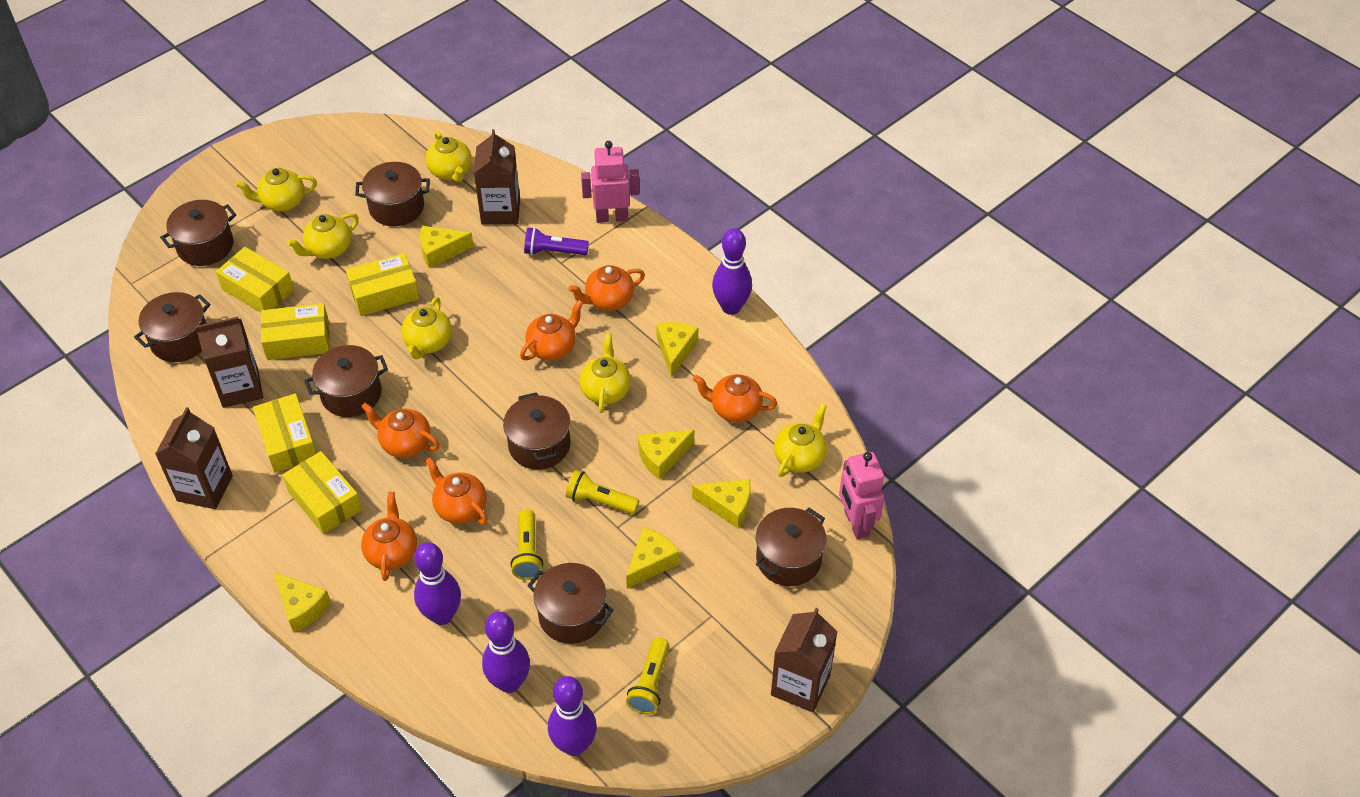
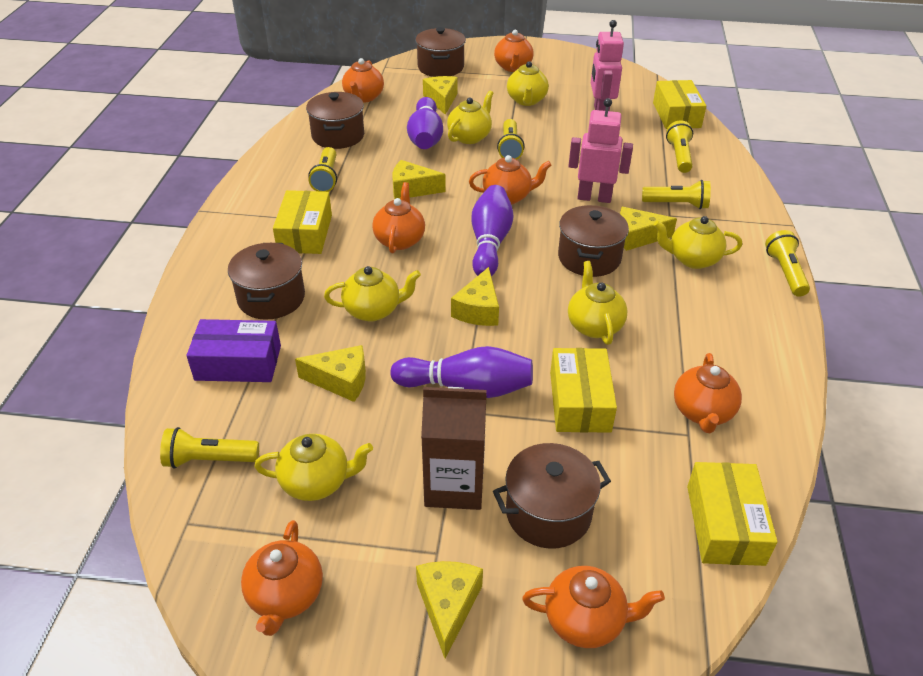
brown carton: [155,407,233,509] [195,317,263,408] [474,129,520,225] [771,608,837,713] = 4 -> [421,387,487,510] = 1
brown pot: [134,292,211,362] [160,200,236,266] [304,345,388,417] [355,162,430,226] [503,392,570,470] [527,563,614,644] [756,508,826,586] = 7 -> [228,243,305,320] [306,92,364,149] [415,27,466,77] [493,443,611,549] [558,205,629,277] = 5
orange teapot: [361,403,440,458] [361,492,417,581] [425,457,488,525] [520,300,583,361] [568,265,645,311] [693,374,777,423] = 6 -> [241,520,323,636] [342,58,384,103] [372,182,425,253] [469,155,551,205] [494,30,534,72] [522,566,665,648] [674,353,742,433] = 7
purple bowling pin: [414,542,461,625] [482,612,530,693] [548,676,597,756] [712,228,752,315] = 4 -> [390,346,533,398] [407,97,443,149] [471,185,513,276] = 3
purple box: none = 0 -> [186,319,281,382] = 1
purple flashlight: [524,227,589,255] = 1 -> none = 0
yellow box: [216,247,294,313] [253,393,316,473] [261,303,330,360] [282,451,362,534] [346,253,419,316] = 5 -> [273,190,332,254] [550,348,617,433] [653,80,707,129] [687,462,778,566] = 4
yellow flashlight: [510,509,543,580] [566,470,639,514] [626,638,669,714] = 3 -> [160,427,259,469] [308,147,337,192] [497,119,525,159] [642,180,711,209] [666,120,693,173] [765,230,810,297] = 6

